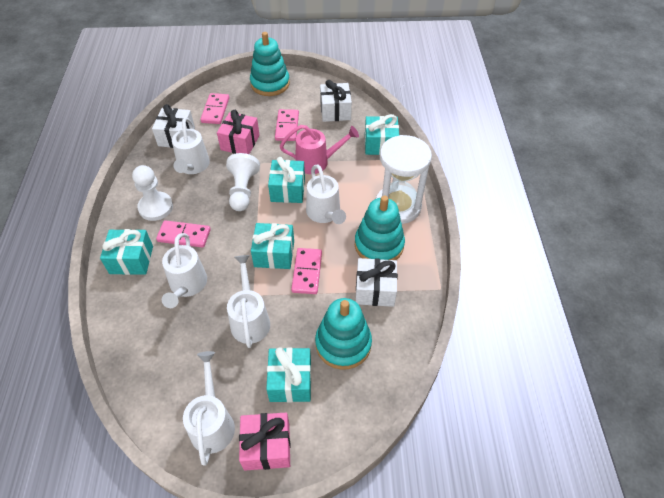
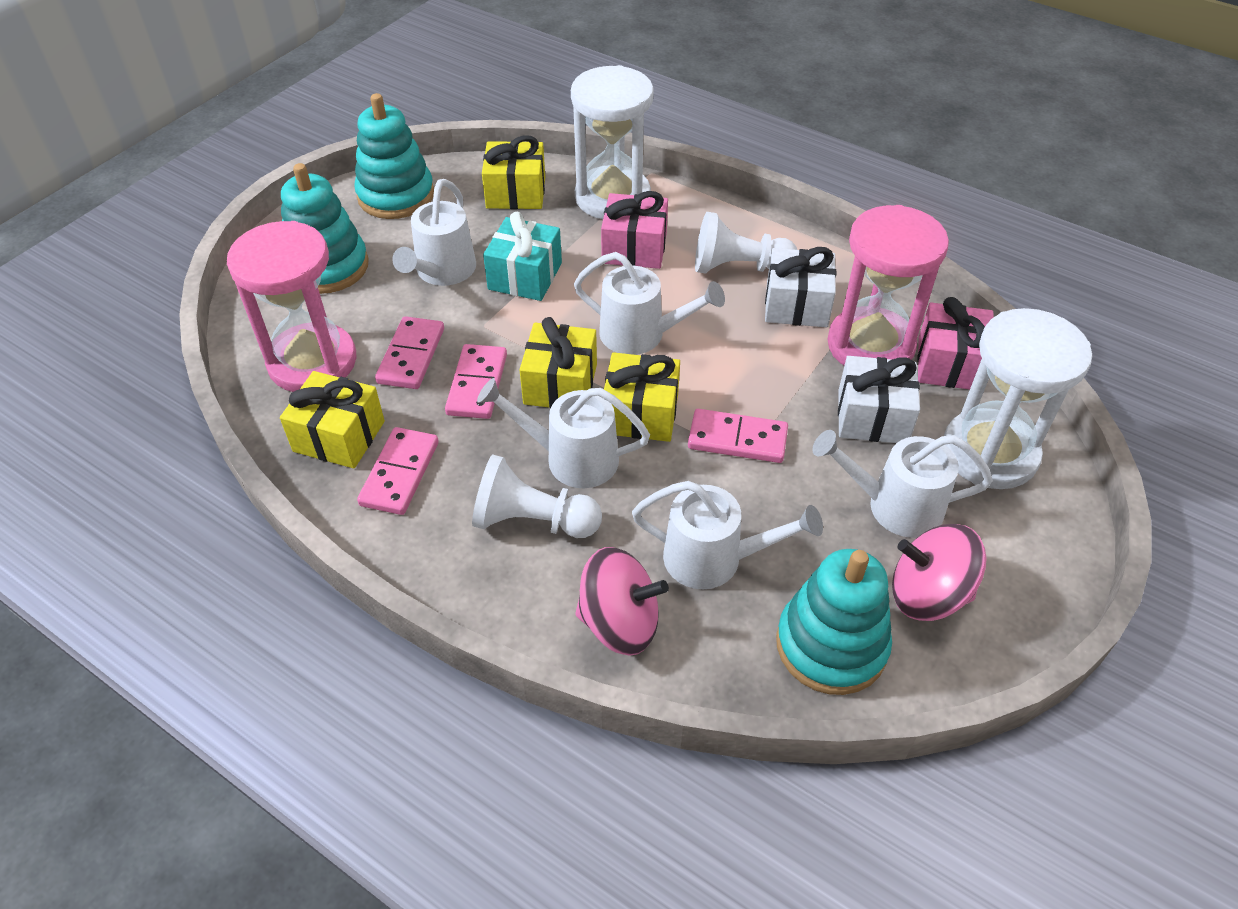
pink hourglass: none = 0 -> [227,221,357,392] [827,205,949,365] = 2
pink spinning top: none = 0 -> [575,547,669,656] [892,524,987,621] = 2
pink watering can: [280,125,359,174] = 1 -> none = 0
turquoise gift: [100,229,153,275] [251,223,294,269] [266,347,311,402] [268,157,305,203] [365,114,399,155] = 5 -> [483,212,562,301] = 1
white gift: [152,104,195,148] [320,80,352,122] [356,258,398,307] = 3 -> [765,247,836,328] [838,356,920,443] = 2
white hourglass: [376,135,432,224] = 1 -> [571,65,654,219] [944,308,1092,489] = 2
yellow gift: none = 0 -> [280,371,385,468] [482,135,545,209] [519,317,597,408] [604,352,680,442] = 4

